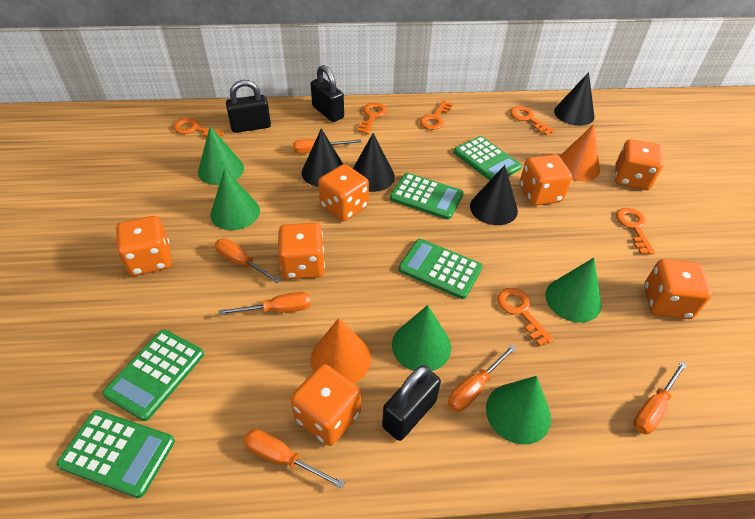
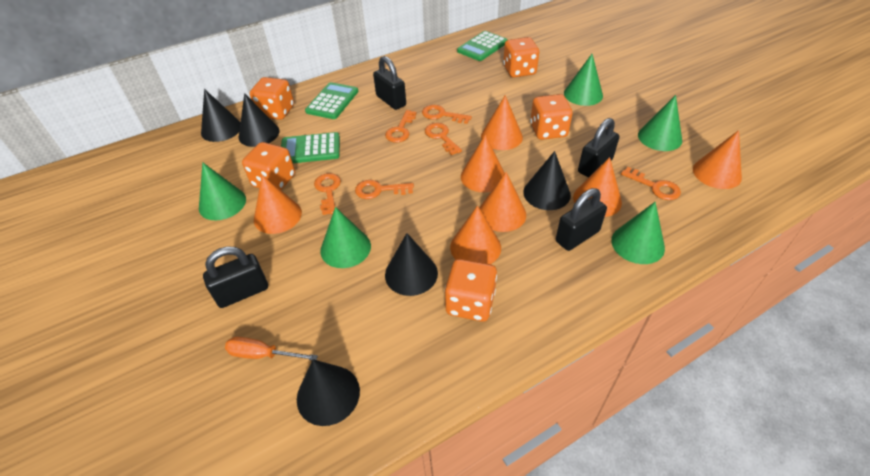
black cone: [302,128,343,187] [353,133,395,192] [470,165,518,225] [554,72,594,126] = 4 -> [201,89,241,142] [239,93,280,147] [297,359,360,426] [385,233,438,296] [523,151,571,210] = 5
black padlock: [226,80,271,133] [311,65,344,122] [382,365,441,441] = 3 -> [203,246,268,308] [373,56,406,110] [556,188,607,251] [578,118,619,178] = 4
green calculator: [57,410,175,498] [102,330,204,421] [390,173,464,220] [399,239,483,299] [453,136,522,180] = 5 -> [281,132,340,163] [305,82,358,119] [457,31,508,61] = 3
orange cone: [311,318,371,383] [560,124,600,181] = 2 -> [254,175,302,234] [450,205,501,264] [461,134,504,192] [480,172,526,232] [481,95,523,150] [573,157,622,217] [693,130,742,189] = 7
orange dice: [116,216,172,276] [278,223,325,279] [291,364,361,446] [318,164,369,222] [519,154,572,206] [615,139,663,190] [644,259,712,319] = 7 -> [242,142,295,190] [250,77,294,120] [445,259,497,322] [503,37,539,77] [530,94,573,140] = 5
orange screwdriver: [215,238,281,284] [219,292,311,315] [244,429,345,489] [293,139,362,154] [448,345,516,412] [633,361,687,434] = 6 -> [225,337,318,360] = 1

